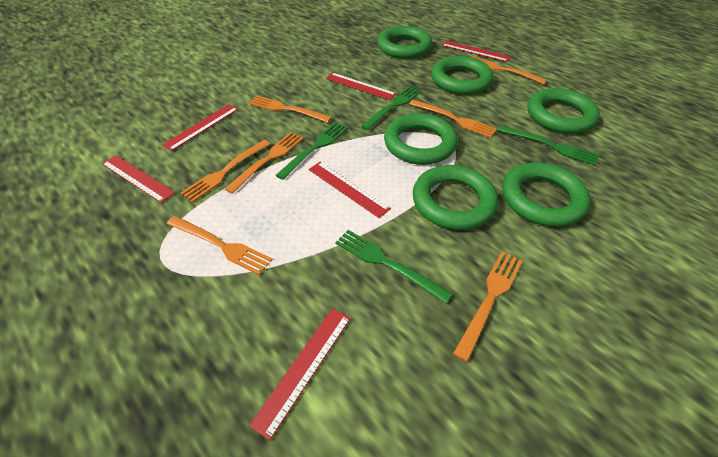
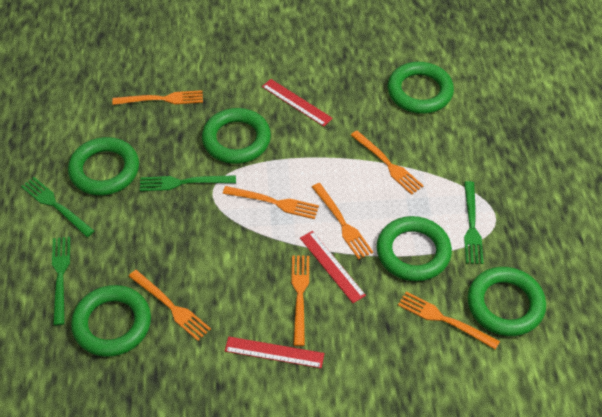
red ruler: [102,155,175,203] [162,104,238,151] [249,308,351,440] [309,162,391,218] [325,73,397,100] [442,41,511,62] = 6 -> [225,337,324,368] [262,79,333,127] [300,231,366,303] = 3

